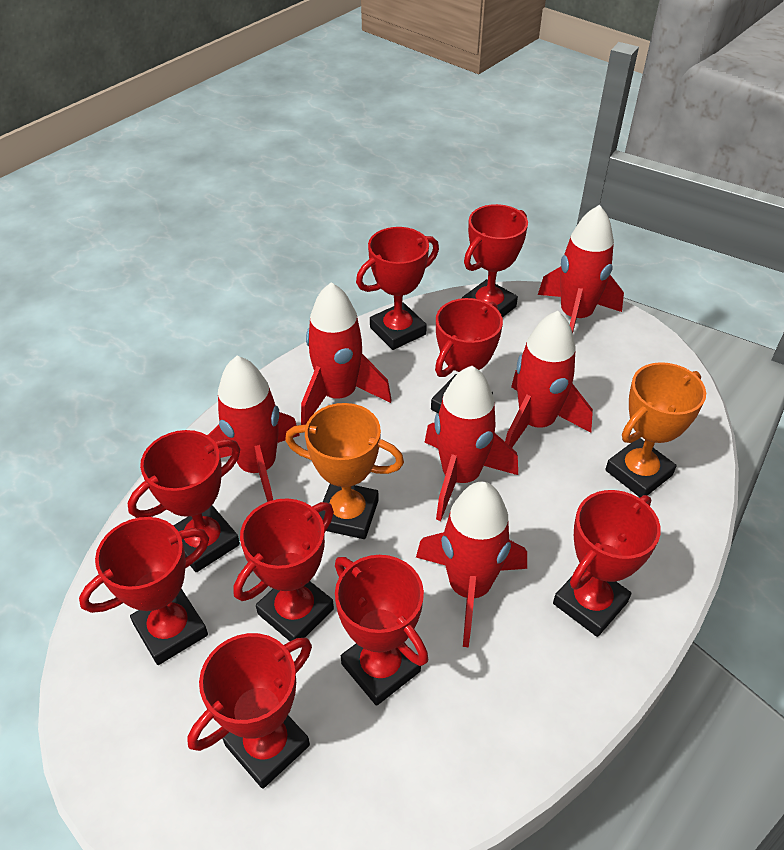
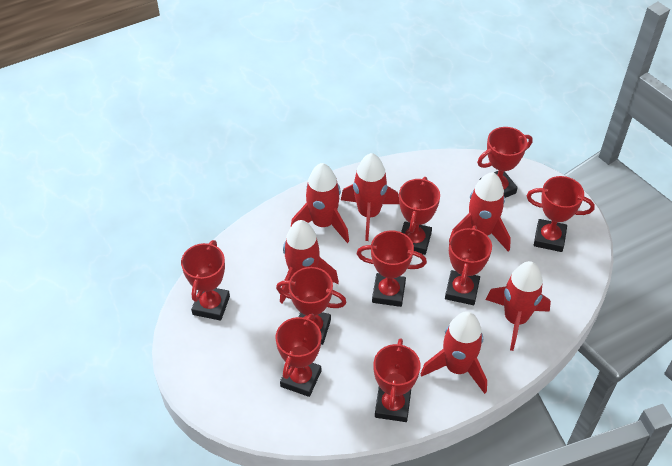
orange trophy: [285,403,404,539] [605,362,706,497] = 2 -> none = 0

